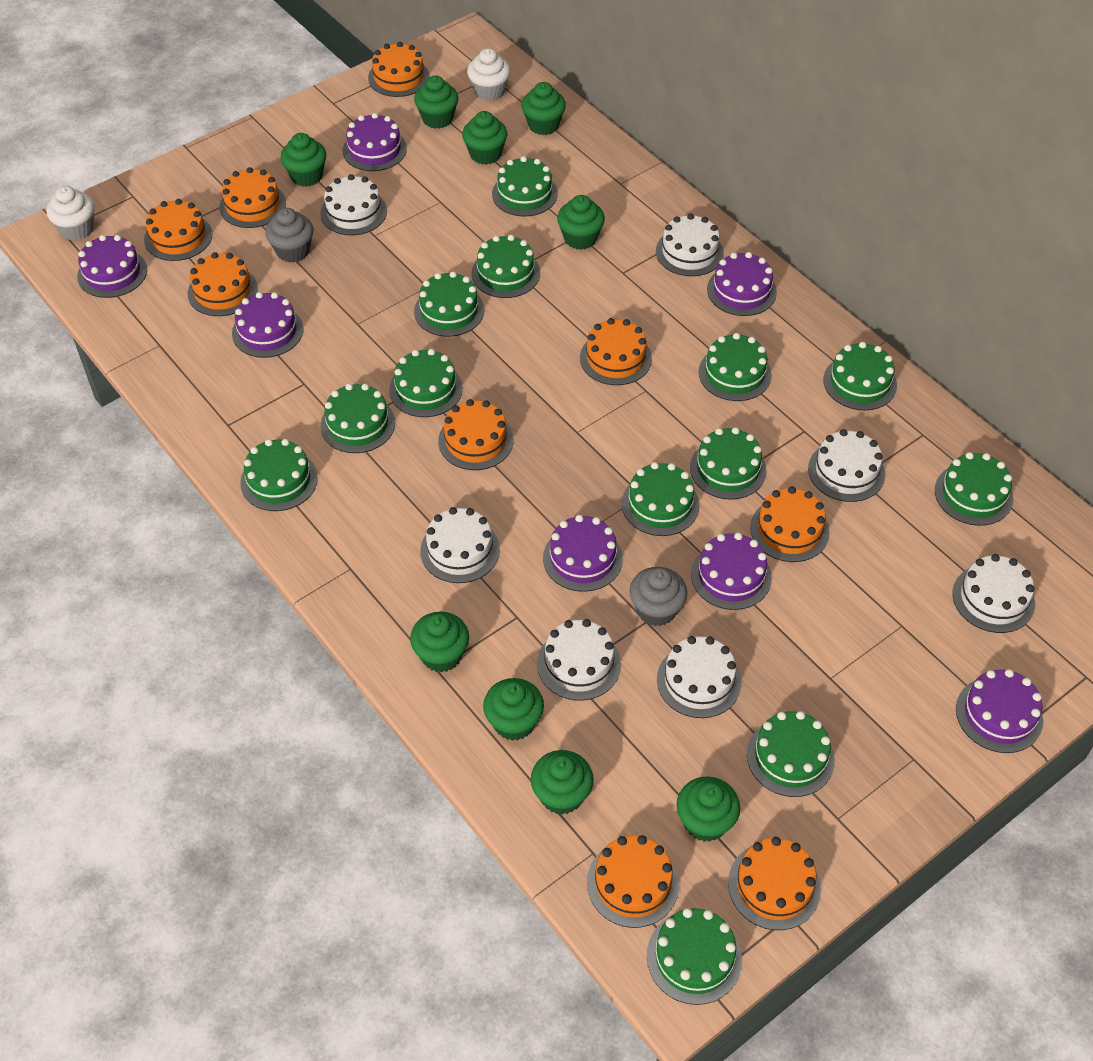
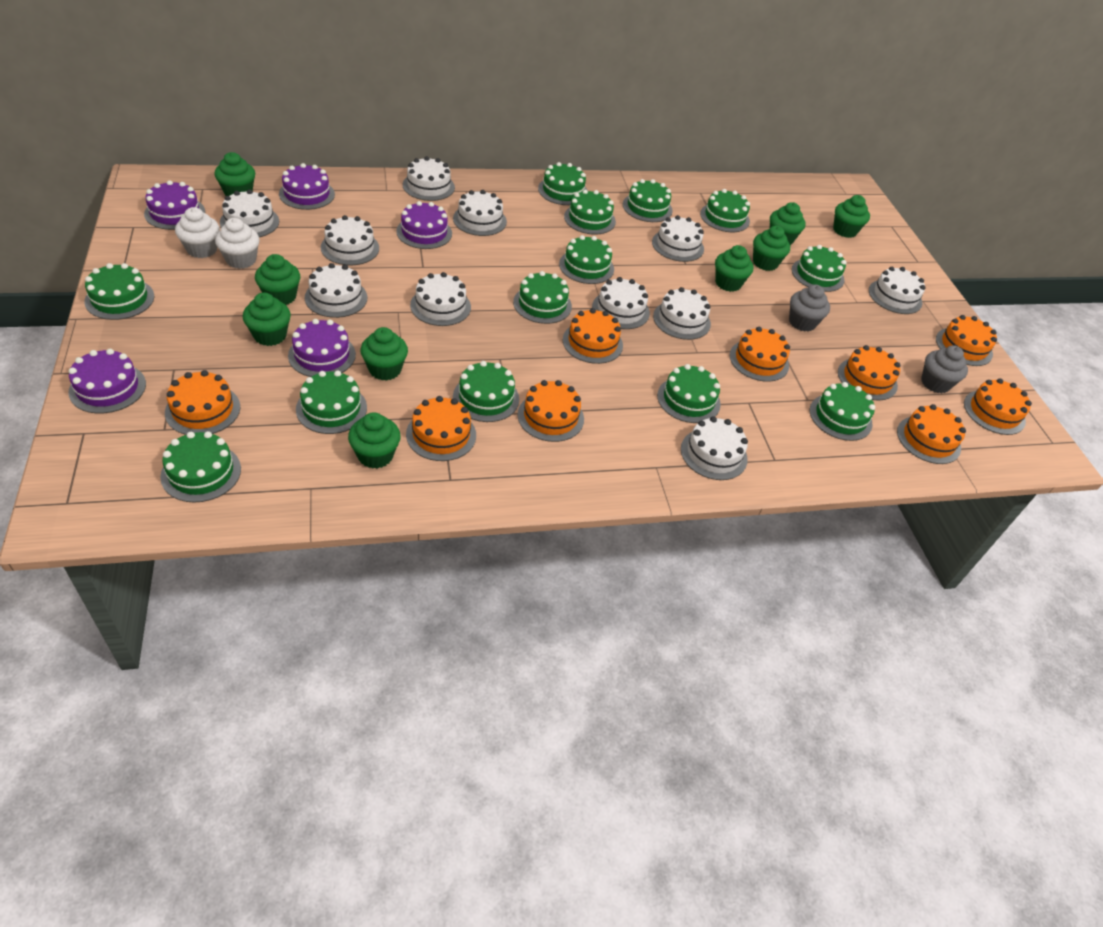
purple cake: [77,235,147,298] [232,292,304,358] [343,113,407,171] [543,515,623,592] [691,532,772,610] [707,252,777,316] [956,669,1043,753] = 7 -> [69,349,146,414] [144,180,205,230] [279,163,335,210] [288,319,356,377] [396,201,452,249] = 5
white cake: [320,174,387,235] [420,507,500,583] [537,619,621,701] [656,213,724,276] [657,636,741,718] [808,429,885,502] [952,554,1035,633] = 7 -> [220,189,279,237] [305,263,367,318] [321,215,379,265] [403,156,455,201] [410,272,471,326] [453,190,507,236] [592,277,650,329] [652,215,704,262] [653,287,711,340] [681,416,748,480] [869,267,925,314] = 11

